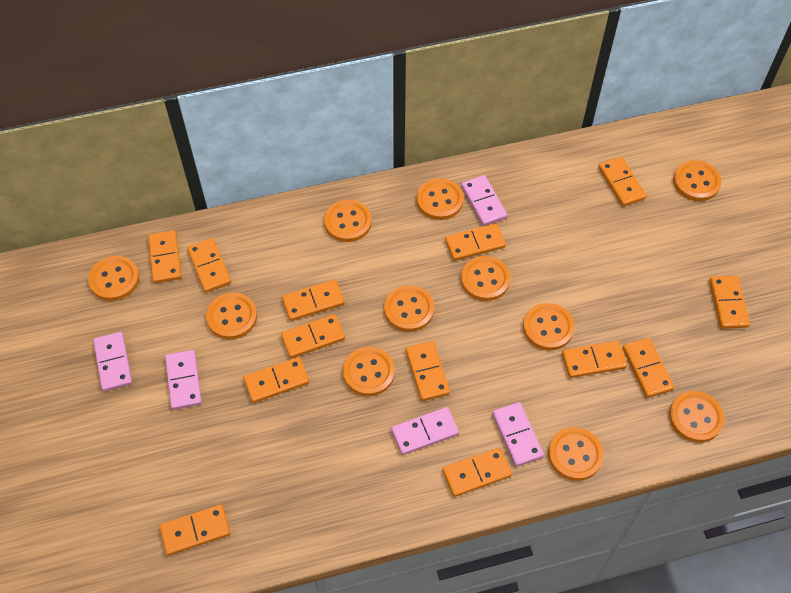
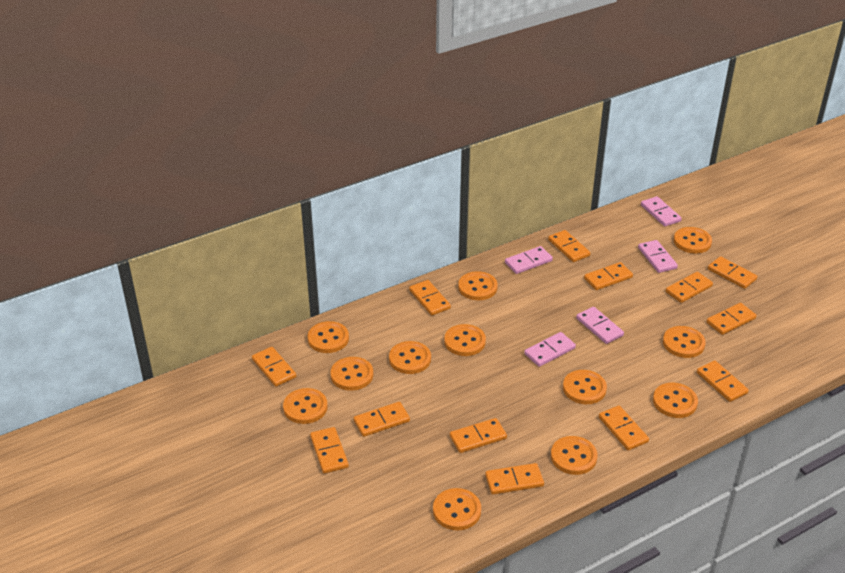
orange button: [88,256,139,301] [206,292,257,339] [324,199,372,242] [343,347,395,396] [384,285,434,332] [416,178,464,220] [461,256,511,301] [523,303,575,350] [548,427,604,481] [669,391,724,443] [673,160,721,201] = 11 -> [283,388,328,424] [307,321,349,353] [330,357,373,391] [389,341,431,374] [433,488,481,530] [444,324,486,356] [458,271,498,300] [551,436,597,475] [563,370,607,404] [653,383,698,418] [663,326,706,358] [674,227,712,253] = 12

